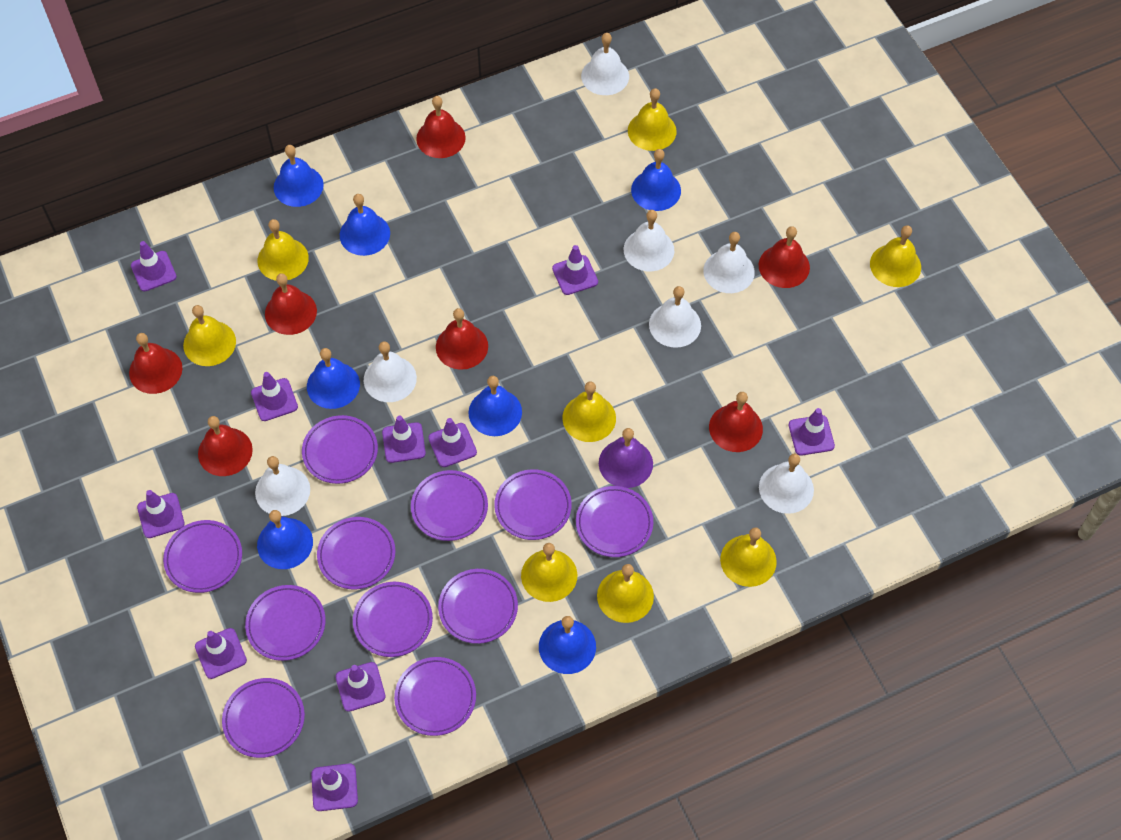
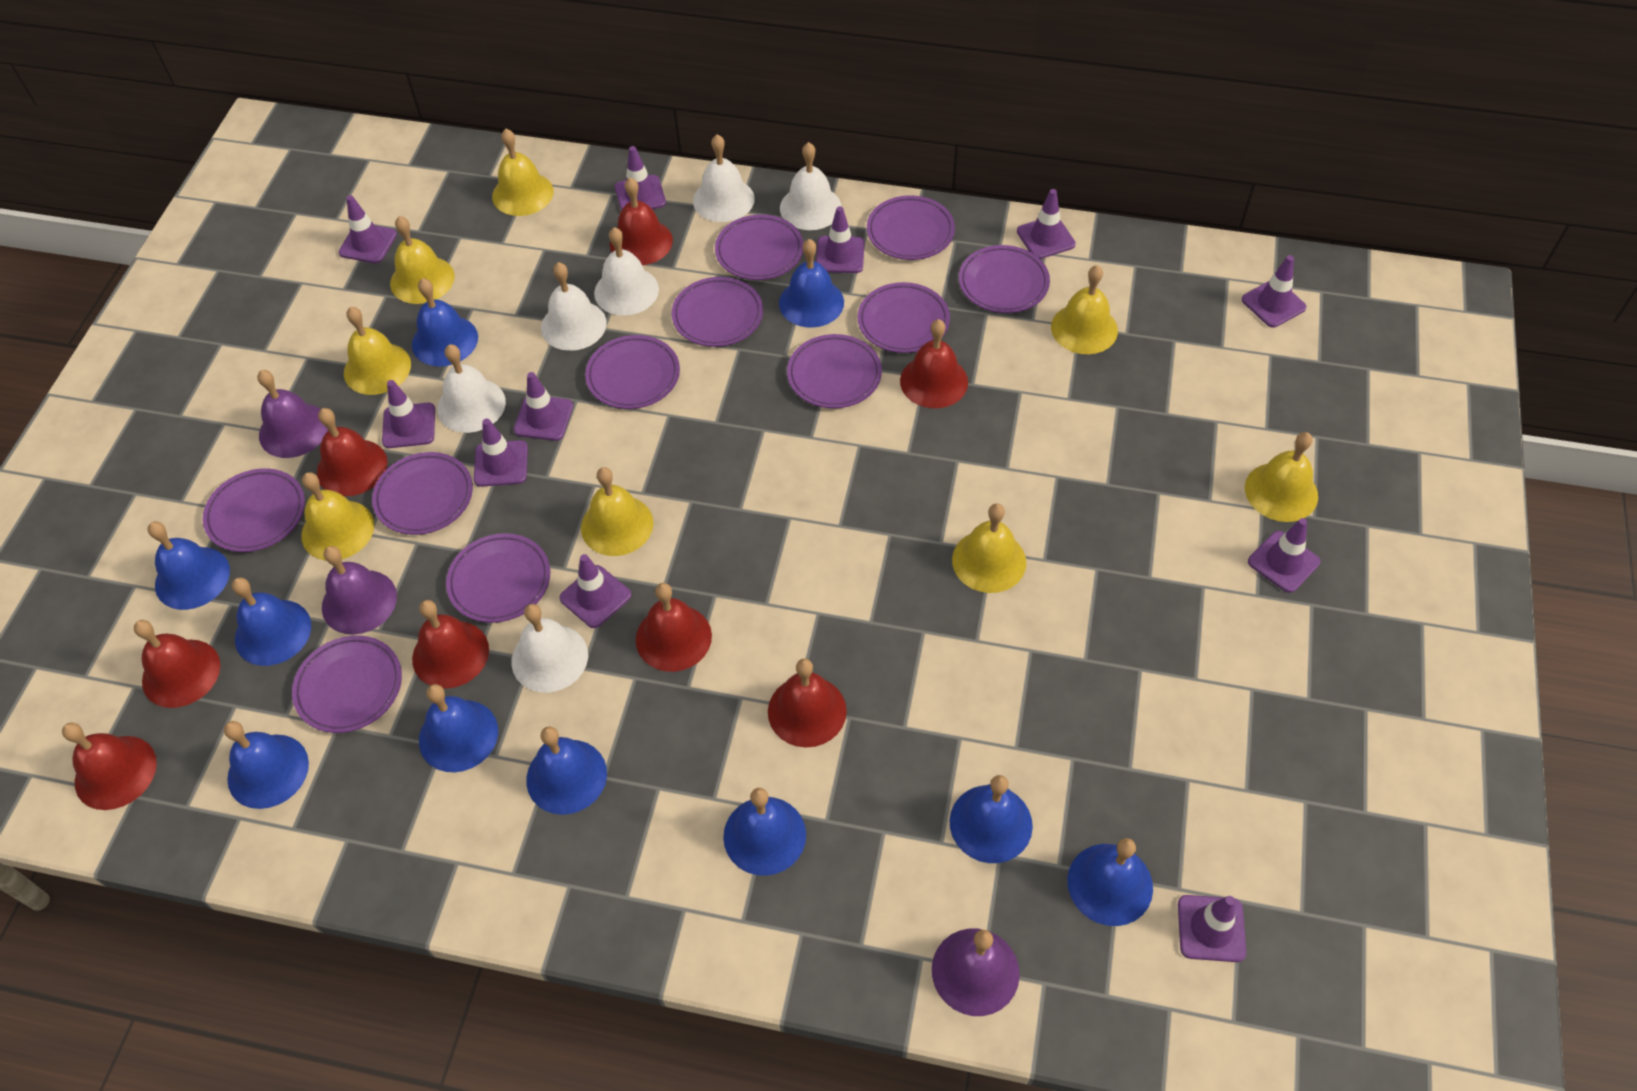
blue bell: [257,510,313,569] [274,145,324,207] [307,348,360,409] [340,194,390,256] [468,376,522,436] [539,616,596,674] [631,149,681,211] = 7 -> [148,522,230,610] [224,721,309,809] [232,578,311,666] [412,278,478,367] [419,684,498,772] [526,726,607,815] [723,788,806,876] [779,239,844,327] [950,775,1033,863] [1067,838,1153,926] = 10
purple bell: [599,428,653,488] = 1 -> [257,370,328,458] [322,546,397,635] [932,929,1020,1016] = 3
purple traffic cone: [131,241,177,291] [137,490,185,538] [195,628,247,679] [251,372,298,421] [311,763,358,811] [336,662,386,712] [382,416,426,463] [428,418,477,467] [552,245,598,295] [789,408,835,455] = 10 -> [339,195,397,263] [382,380,435,448] [474,419,528,487] [514,372,573,441] [559,554,631,628] [615,146,666,211] [816,206,865,273] [1017,189,1076,259] [1178,895,1246,962] [1242,255,1306,327] [1248,518,1320,593] = 11
red bell: [129,333,182,394] [198,416,253,476] [265,273,317,335] [416,96,466,158] [436,308,488,370] [709,392,763,452] [759,226,810,288] = 7 -> [62,722,157,810] [134,620,220,708] [317,408,388,497] [412,600,489,688] [610,178,673,265] [636,583,712,672] [768,658,847,748] [900,319,968,408] = 8
white bell: [255,456,310,516] [364,341,417,402] [581,33,629,95] [624,210,674,271] [649,286,701,348] [703,232,755,293] [759,454,814,514] = 7 -> [437,344,506,433] [511,604,588,693] [541,262,607,351] [594,227,659,316] [693,134,755,222] [780,142,842,230] = 6

